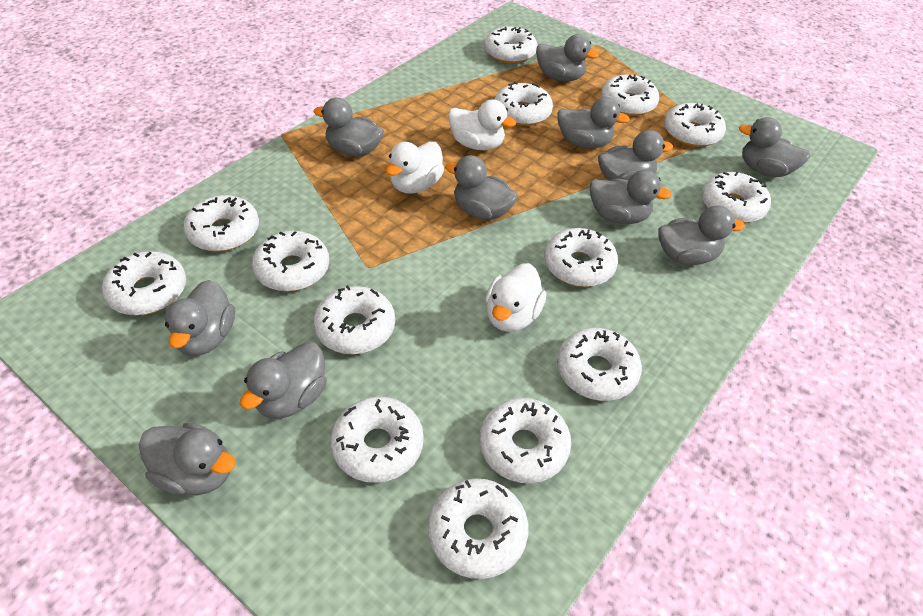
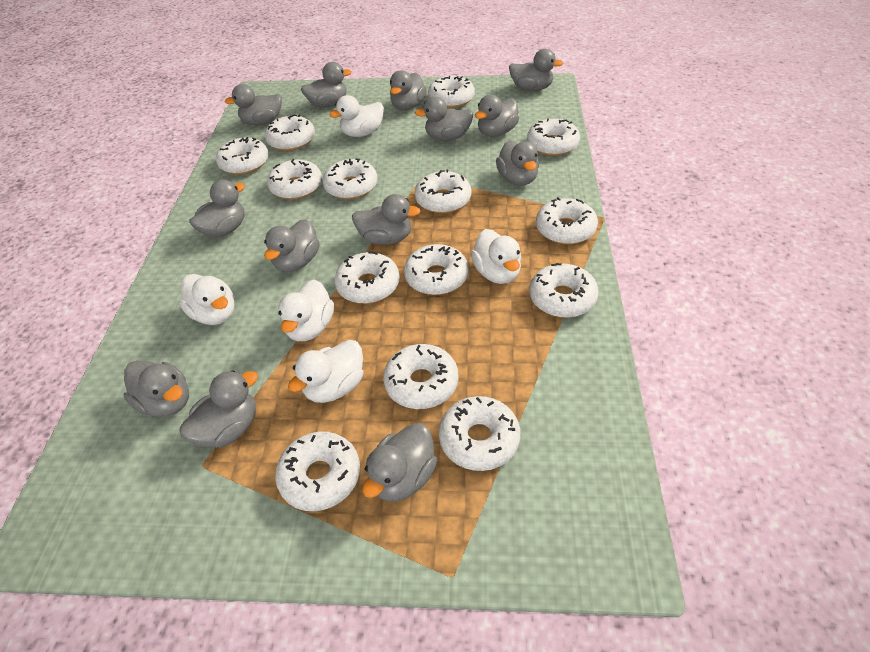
grey duck: [139,423,236,496] [164,280,235,356] [240,342,327,419] [314,98,384,157] [445,155,518,220] [536,34,599,82] [557,97,630,148] [590,170,672,224] [598,130,673,181] [658,205,745,265] [739,117,810,177] = 11 -> [124,360,189,417] [179,370,258,448] [189,179,245,237] [225,84,282,125] [264,219,320,272] [301,62,352,108] [352,194,421,245] [362,423,437,502] [390,70,427,110] [415,96,473,141] [475,95,519,137] [496,140,539,186] [509,49,563,91] = 13
white duck: [386,142,444,194] [448,99,516,150] [485,263,546,332] = 3 -> [179,274,235,325] [278,279,334,341] [288,340,364,403] [329,95,384,137] [471,229,522,284] = 5

